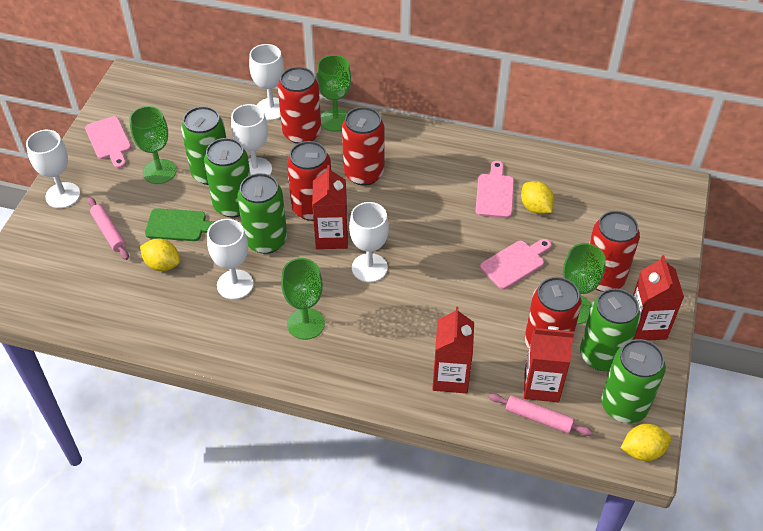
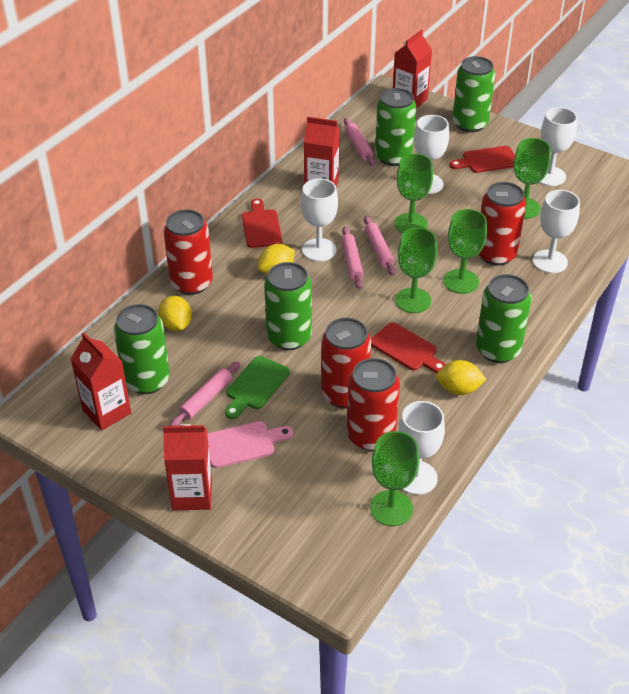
green goblet: [129,106,176,184] [281,258,325,340] [316,55,351,132] [563,243,606,324] = 4 -> [370,431,419,526] [394,154,433,233] [395,228,437,313] [444,209,487,294] [514,138,551,219] = 5
pink cutting board: [85,116,131,168] [475,161,514,218] [480,239,552,289] = 3 -> [207,421,293,468] = 1
pink rolling pin: [88,197,129,260] [489,393,592,436] = 2 -> [170,361,240,426] [341,227,364,289] [344,118,375,166] [364,216,395,276] = 4
red can: [278,67,321,144] [287,141,331,221] [342,107,385,186] [525,277,582,349] [589,211,640,292] = 5 -> [163,209,213,295] [321,318,371,409] [347,358,400,451] [478,182,526,266] = 4
red cutting board: none = 0 -> [242,199,282,248] [371,322,446,373] [449,146,515,173] = 3

